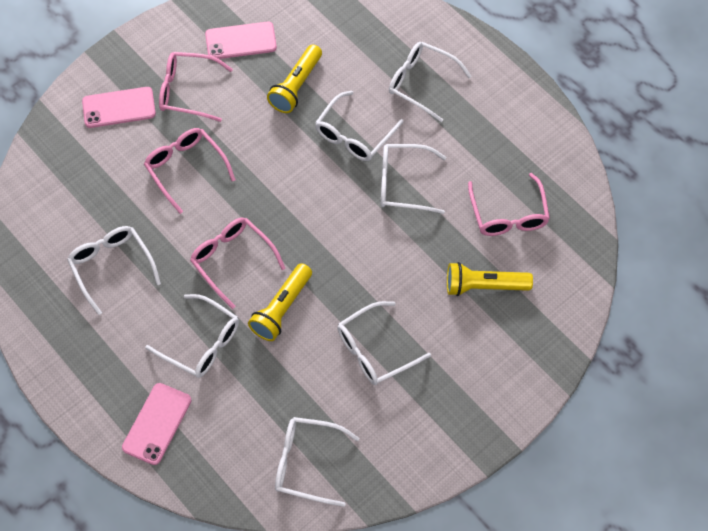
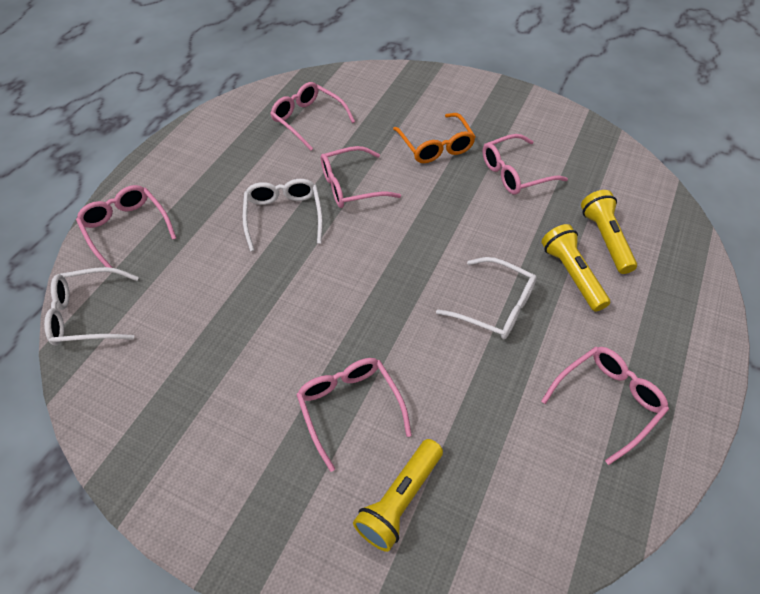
orange glasses: none = 0 -> [393,113,476,163] = 1
pink glasses: [144,128,236,214] [159,52,233,122] [190,218,286,309] [468,173,550,236] = 4 -> [76,185,176,268] [270,82,355,151] [296,358,412,472] [321,146,401,208] [482,134,568,195] [541,347,669,465] = 6
pink phone: [82,87,156,128] [122,383,191,465] [205,22,277,59] = 3 -> none = 0
white glasses: [67,226,161,315] [145,294,239,378] [275,417,360,507] [315,91,404,161] [338,301,431,385] [381,144,446,214] [389,42,472,122] = 7 -> [44,267,139,346] [243,179,323,251] [436,257,537,339] = 3

